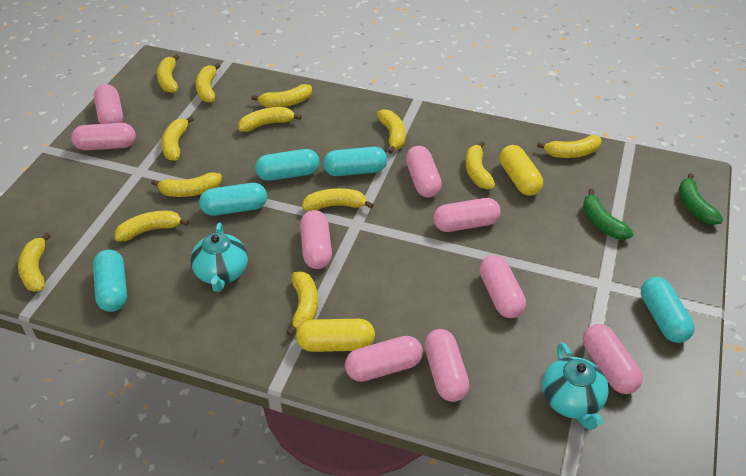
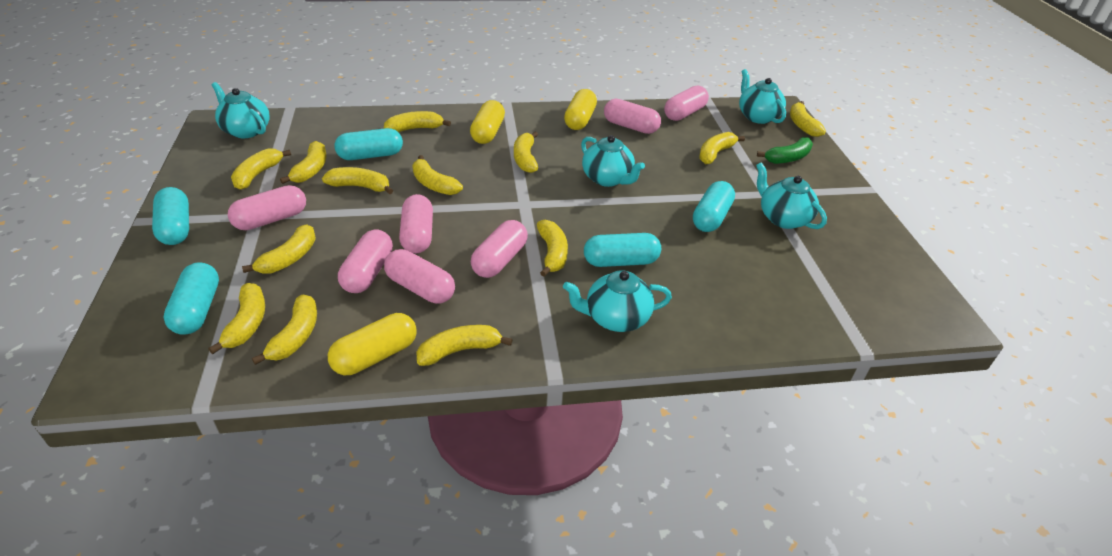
green banana: [583,189,634,240] [679,173,723,225] = 2 -> [757,137,813,164] = 1
pink capsule: [71,123,136,151] [94,84,123,124] [300,210,332,269] [345,336,423,382] [406,146,442,197] [424,329,470,402] [433,198,501,232] [479,255,526,318] [583,324,643,394] = 9 -> [228,185,306,230] [338,229,393,293] [384,249,455,304] [399,194,433,253] [471,220,528,278] [604,99,661,134] [664,85,709,121] = 7
turquoise teapot: [190,223,248,292] [542,342,609,430] = 2 -> [212,82,270,138] [563,270,672,332] [581,135,645,187] [739,69,786,124] [756,162,827,229] = 5
yellow capsule: [296,319,375,352] [500,145,543,196] = 2 -> [328,313,417,375] [470,100,505,144] [564,89,597,130] = 3

